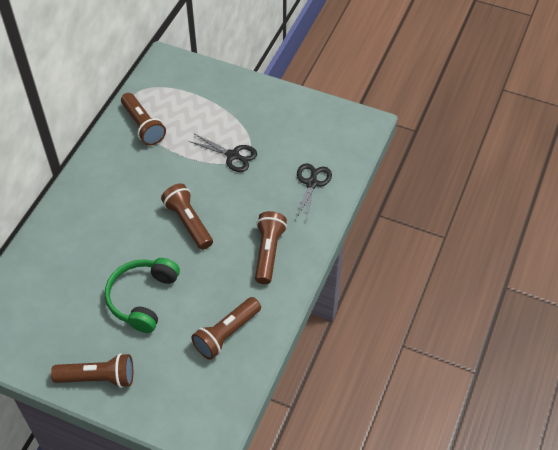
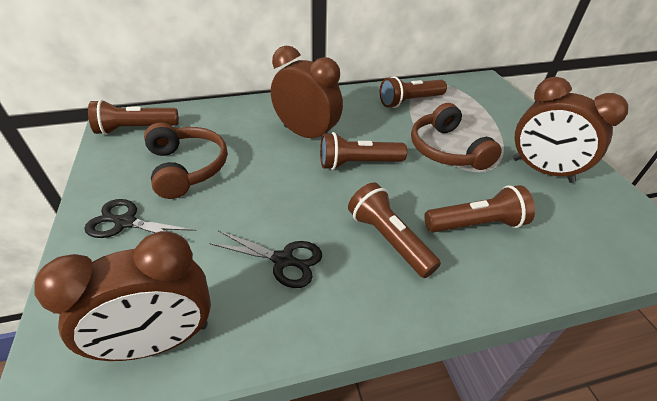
brown clock: none = 0 -> [34,231,211,361] [271,46,343,138] [513,77,628,183] = 3
brown headphones: none = 0 -> [144,122,227,199] [411,103,502,170] = 2
green headphones: [105,258,180,333] = 1 -> none = 0

